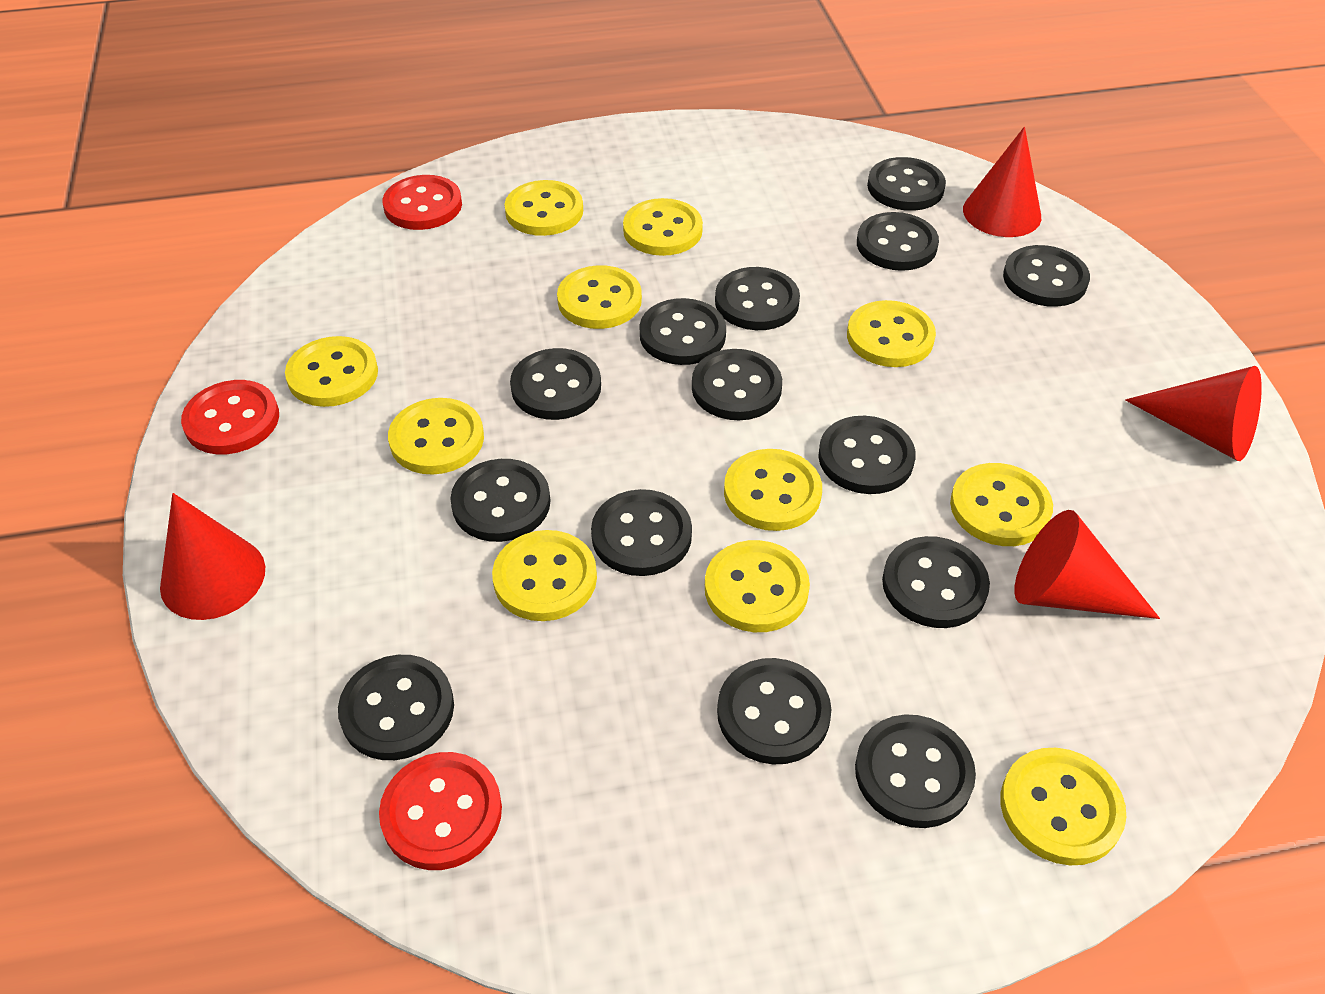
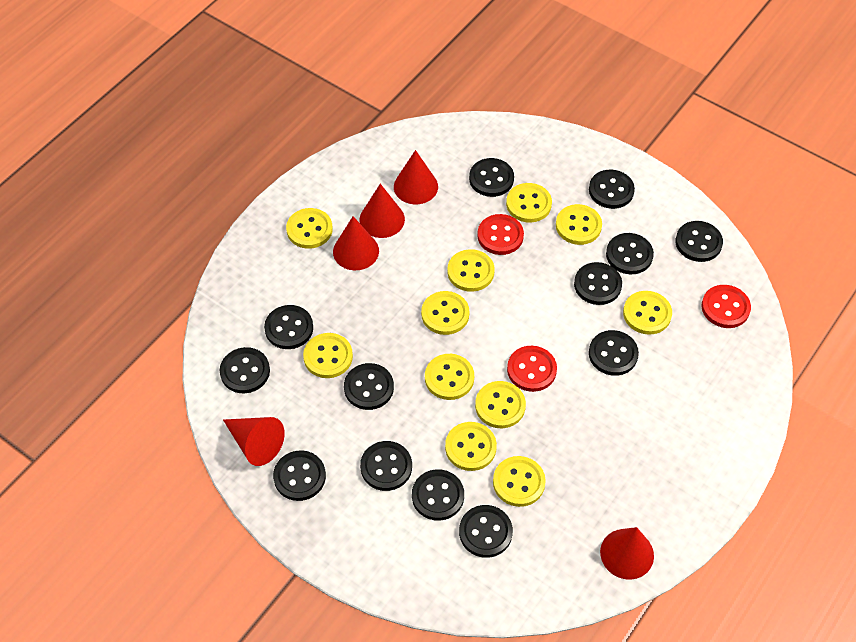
black button: [338,655,454,760] [450,459,551,542] [510,348,601,420] [591,489,692,576] [640,298,726,365] [692,349,782,420] [715,267,800,330] [717,658,832,764] [818,416,916,494] [855,714,976,828] [857,212,939,271] [867,157,946,211] [882,536,990,628] [1003,245,1090,307] = 14 -> [220,347,270,393] [264,305,313,349] [273,450,326,501] [344,363,394,410] [360,441,412,491] [412,469,464,521] [459,505,513,558] [469,158,514,197] [574,262,622,305] [589,170,635,209] [589,330,639,376] [606,233,654,274] [675,221,723,262] = 13
red cone: [160,493,265,620] [963,127,1041,237] [1014,510,1160,619] [1125,366,1262,461] = 4 -> [223,417,285,466] [333,216,379,270] [359,184,405,238] [394,150,438,204] [600,527,654,580] = 5

